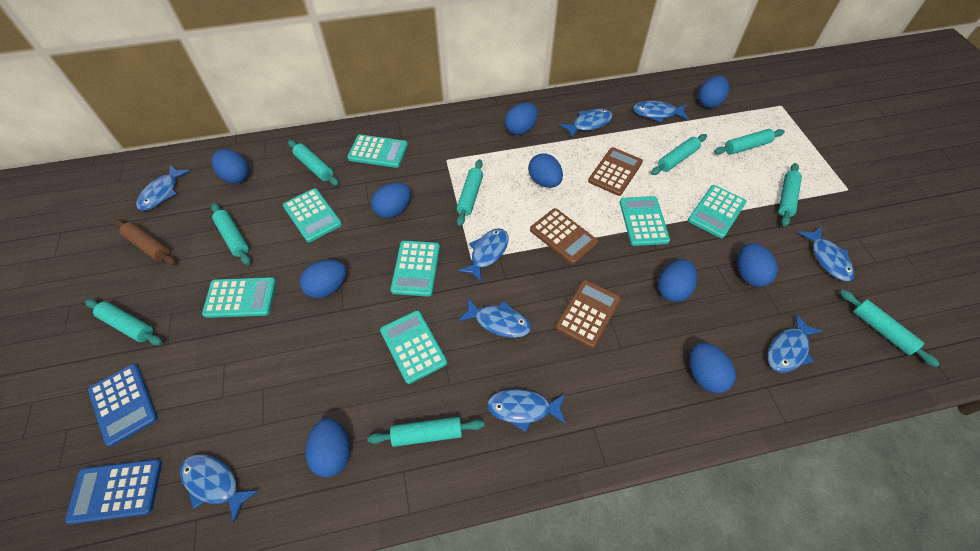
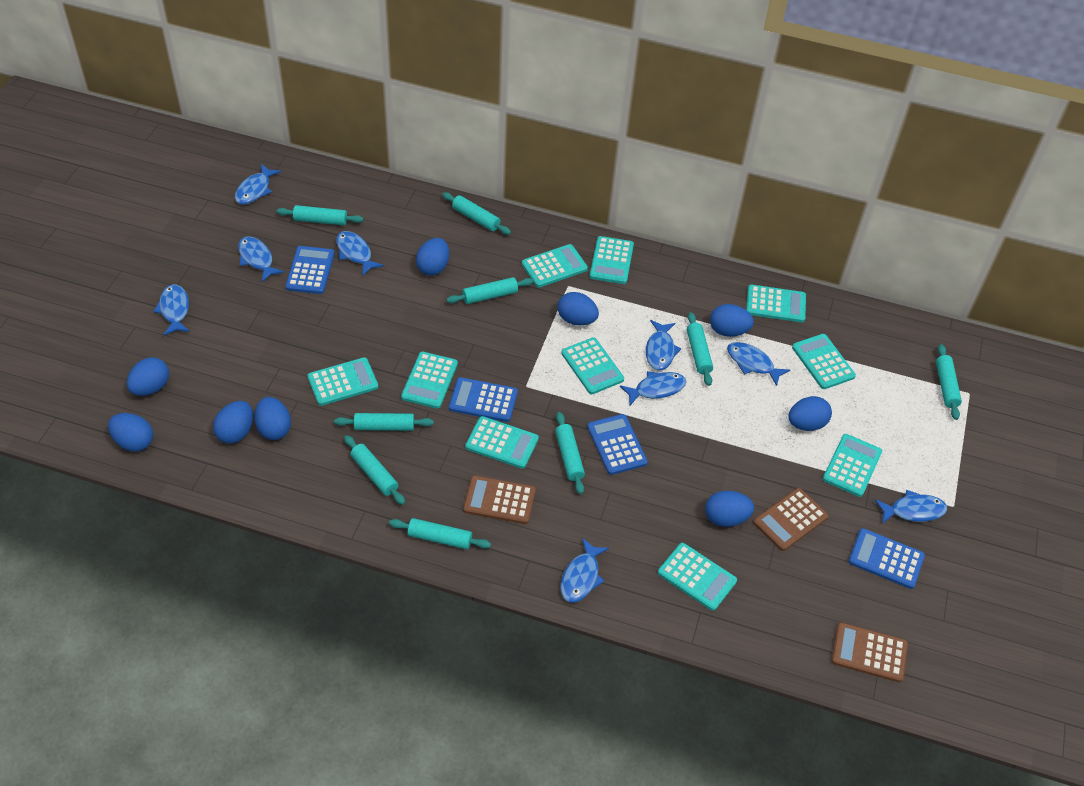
blue calculator: [65,459,162,524] [88,364,158,447] = 2 -> [285,246,335,294] [449,377,518,422] [587,414,648,475] [848,528,925,589] = 4
blue egg: [212,149,249,183] [300,260,346,298] [306,418,350,477] [371,183,411,218] [505,103,538,135] [528,153,563,188] [658,259,697,302] [690,343,736,393] [698,76,729,108] [737,243,778,287] = 10 -> [108,413,153,451] [127,357,169,396] [213,401,253,444] [254,397,291,440] [416,238,449,276] [558,292,599,325] [705,491,754,527] [710,304,754,337] [788,396,832,431] = 9
brown rolling pin: [114,219,176,265] = 1 -> none = 0
turquoise calculator: [202,277,276,318] [283,188,342,242] [347,134,408,168] [380,311,447,384] [391,241,440,296] [620,196,670,246] [688,185,747,238] = 7 -> [307,357,378,406] [401,352,458,409] [465,416,539,469] [522,244,588,287] [561,337,624,394] [590,236,634,284] [658,543,737,611] [746,285,806,322] [792,334,856,389] [823,434,882,497] = 10

